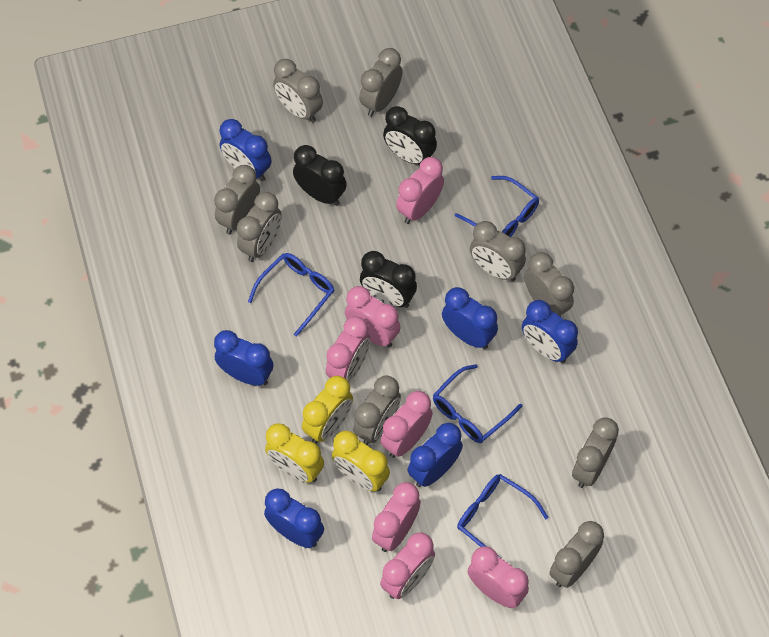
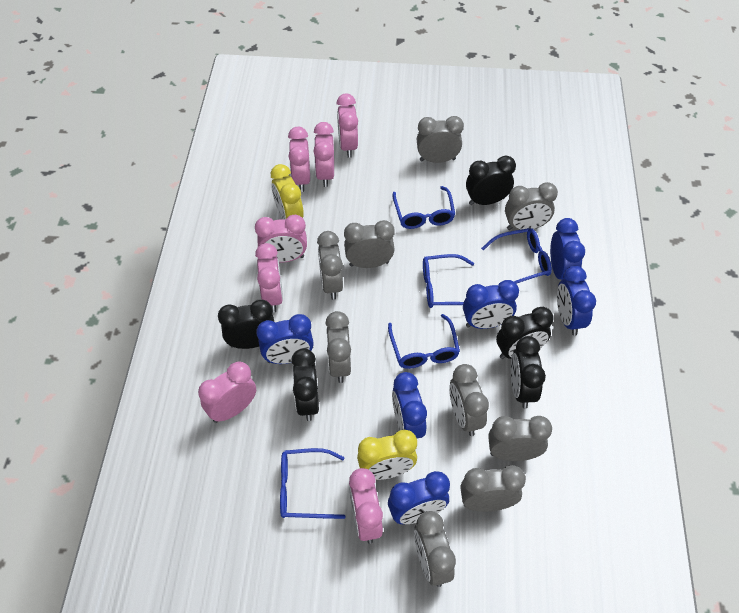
black clock: [293,145,347,206] [360,251,417,308] [383,106,437,165] = 3 -> [218,300,274,349] [291,348,319,421] [466,156,516,205] [496,307,554,359] [511,336,546,409] = 5
blue glasses: [248,253,334,337] [433,364,522,443] [455,176,539,237] [457,474,549,558] = 4 -> [280,448,345,519] [388,314,460,369] [392,186,455,229] [423,254,474,308] [481,228,552,284] = 5
yellow clock: [265,423,324,483] [302,376,353,444] [332,431,390,491] = 3 -> [271,164,304,219] [357,430,417,480] = 2

